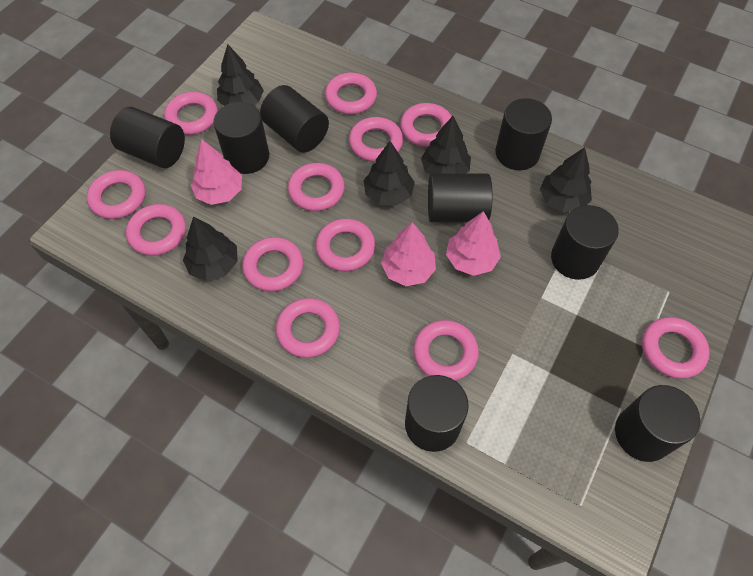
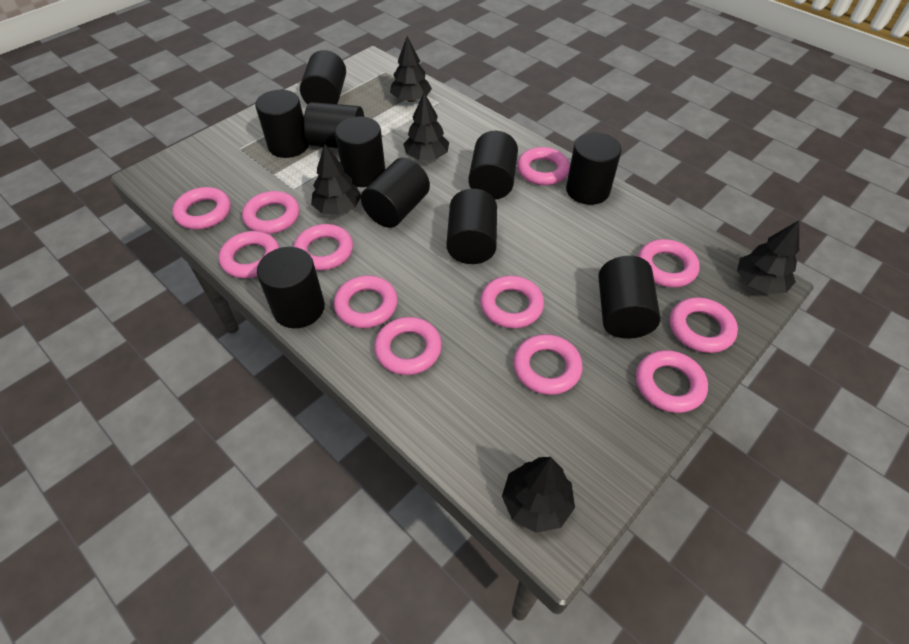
black cylinder: [110,107,185,168] [214,102,269,174] [260,85,329,153] [405,375,469,452] [428,173,493,222] [495,98,552,170] [551,205,619,280] [615,385,700,462] = 8 -> [255,90,309,158] [257,247,325,328] [300,50,346,104] [304,102,364,148] [335,116,385,187] [361,158,430,228] [446,189,497,264] [468,131,518,200] [566,133,622,205] [598,256,660,339] = 10
pink tree: [191,139,242,205] [381,222,436,286] [446,211,501,276] = 3 -> none = 0

